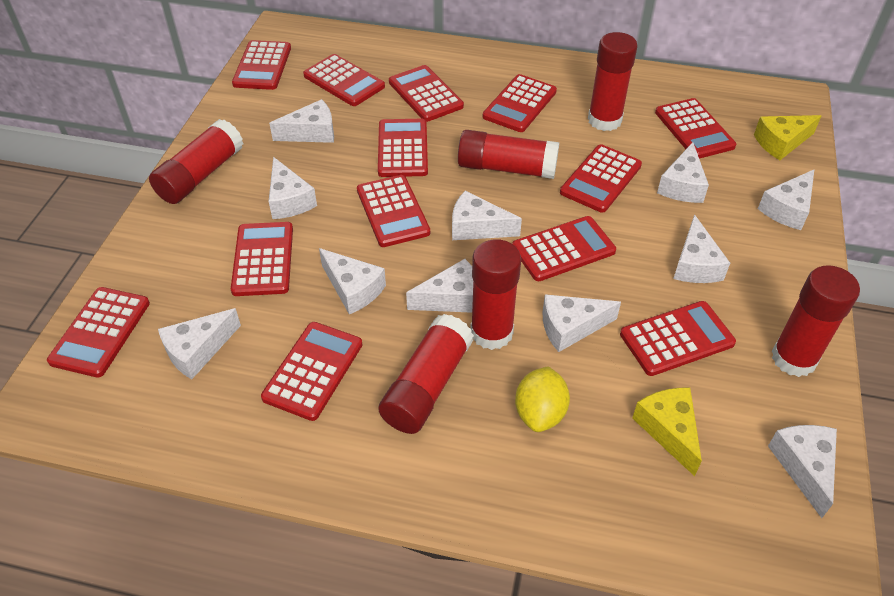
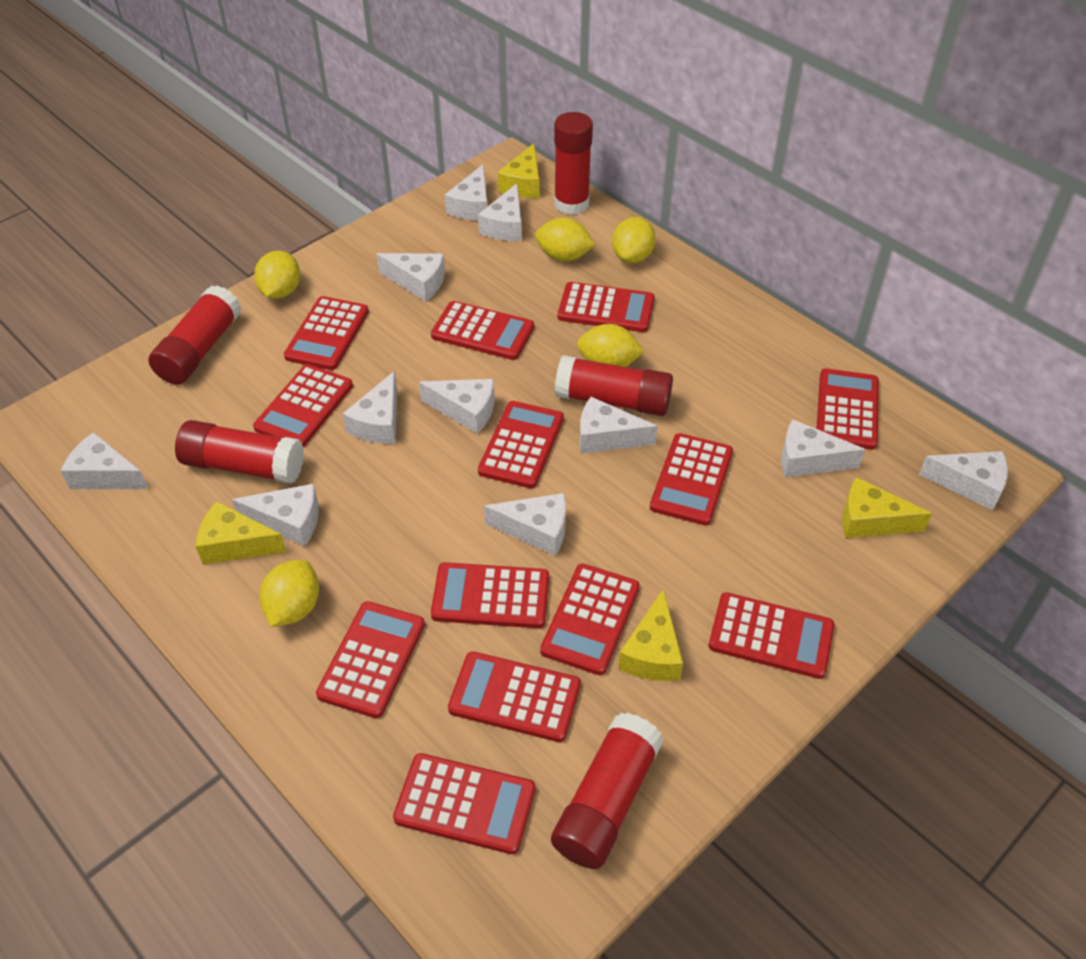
red glue stick: [149,119,243,204] [378,314,474,434] [458,130,559,179] [470,239,521,350] [588,32,638,131] [772,265,860,377] = 6 -> [148,285,242,385] [175,420,304,484] [551,713,664,869] [554,112,593,215] [555,355,673,416] = 5
yellow cheese: [632,388,702,476] [754,115,821,160] = 2 -> [196,501,286,564] [497,143,539,198] [618,589,683,681] [842,477,932,538] = 4
yellow lemon: [515,366,570,432] = 1 -> [254,251,300,299] [259,560,319,627] [535,217,595,261] [577,324,644,367] [612,217,656,263] = 5

